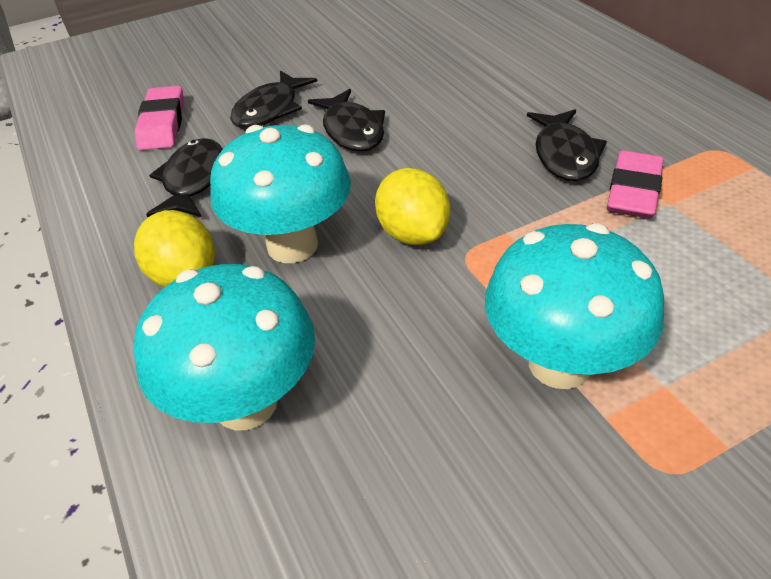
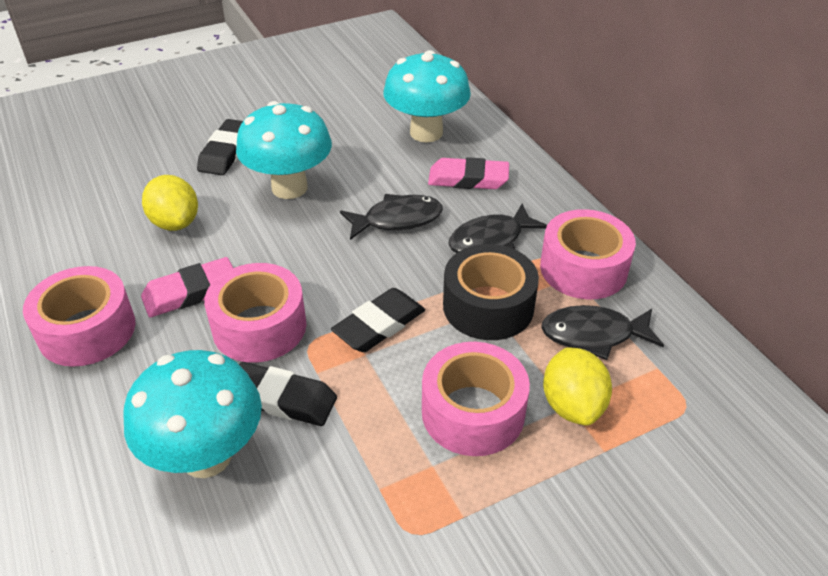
black eraser: none = 0 -> [197,119,243,175] [239,362,337,426] [331,288,425,352] = 3
black fish: [146,138,222,217] [230,70,317,129] [308,89,385,151] [527,109,607,181] = 4 -> [340,194,443,240] [448,204,547,253] [541,305,664,360] = 3
black tape: none = 0 -> [443,244,539,340] = 1
pink tape: none = 0 -> [23,266,136,367] [204,263,306,363] [422,342,530,456] [540,209,636,300] = 4

